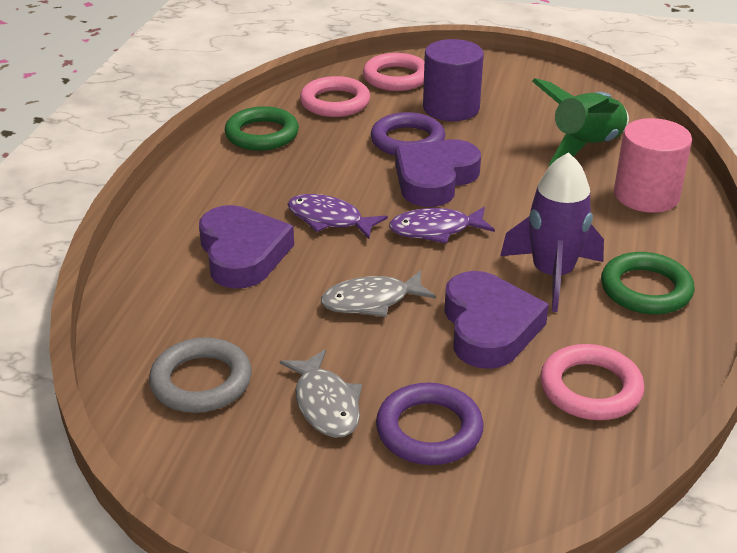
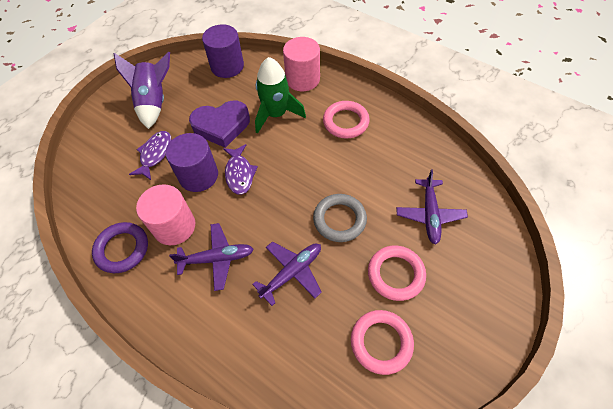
green ring: [225,106,299,151] [601,252,694,315] = 2 -> none = 0
grey fish: [280,349,362,438] [321,270,436,317] = 2 -> none = 0
pink cylinder: [614,118,692,213] = 1 -> [136,184,195,245] [283,37,320,91] = 2
purple cylinder: [423,39,484,121] = 1 -> [166,133,218,192] [202,24,244,78] = 2
purple heart: [199,205,294,289] [395,139,481,207] [444,271,549,369] = 3 -> [189,101,250,148] = 1
purple plane: none = 0 -> [169,223,254,291] [252,241,322,306] [396,170,468,245] = 3
purple ring: [371,112,445,156] [376,383,484,465] = 2 -> [92,222,148,273] = 1

